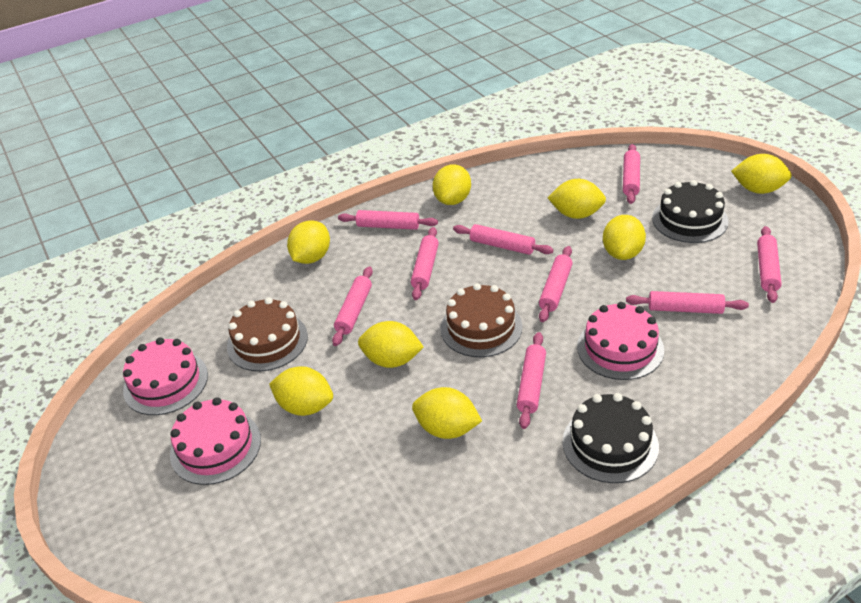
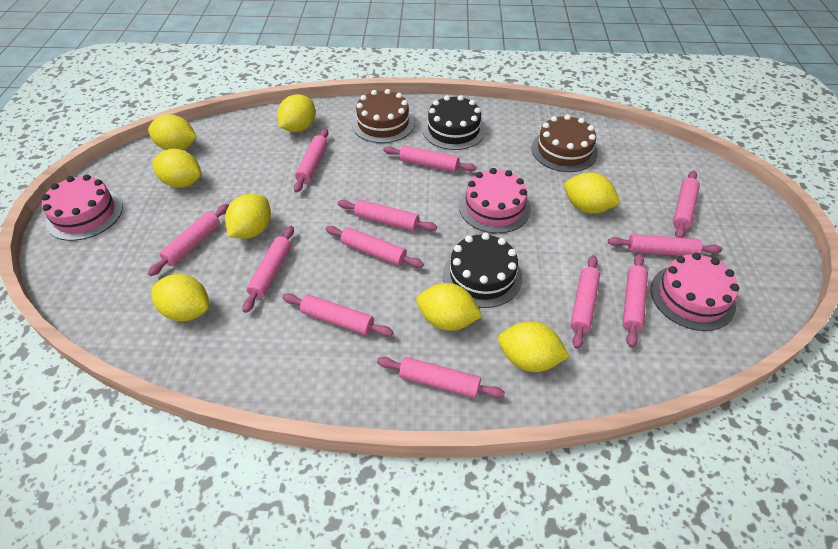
pink rolling pin: [332,266,373,346] [338,210,438,230] [411,227,439,300] [453,224,553,255] [517,332,546,429] [539,246,573,322] [623,144,640,204] [626,291,749,314] [757,226,782,303] = 9 -> [148,204,229,276] [243,226,294,313] [282,293,393,337] [294,128,328,193] [326,226,424,268] [338,200,437,231] [377,357,505,398] [383,145,476,172] [570,255,600,349] [608,234,722,256] [623,254,648,347] [673,170,700,238] = 12

